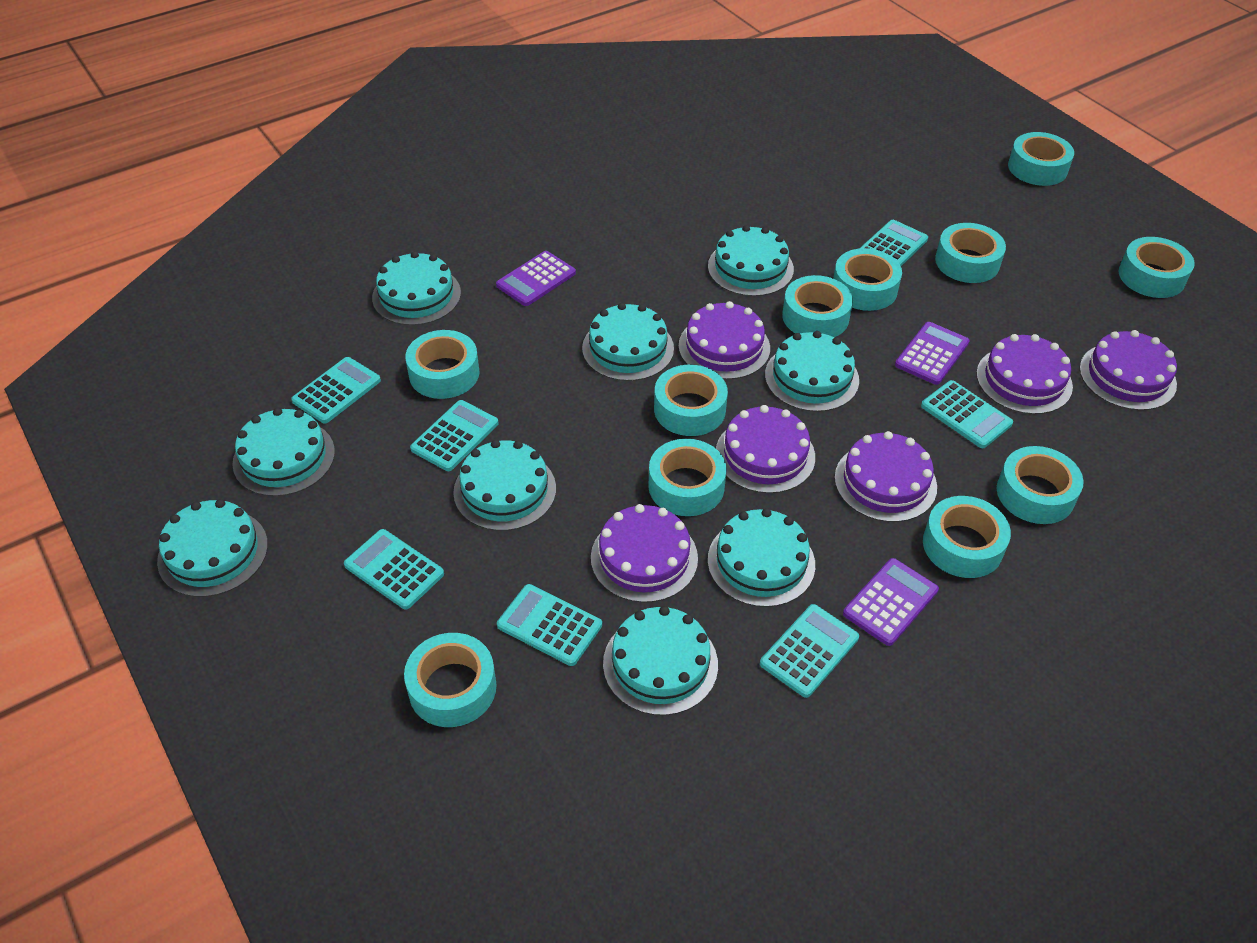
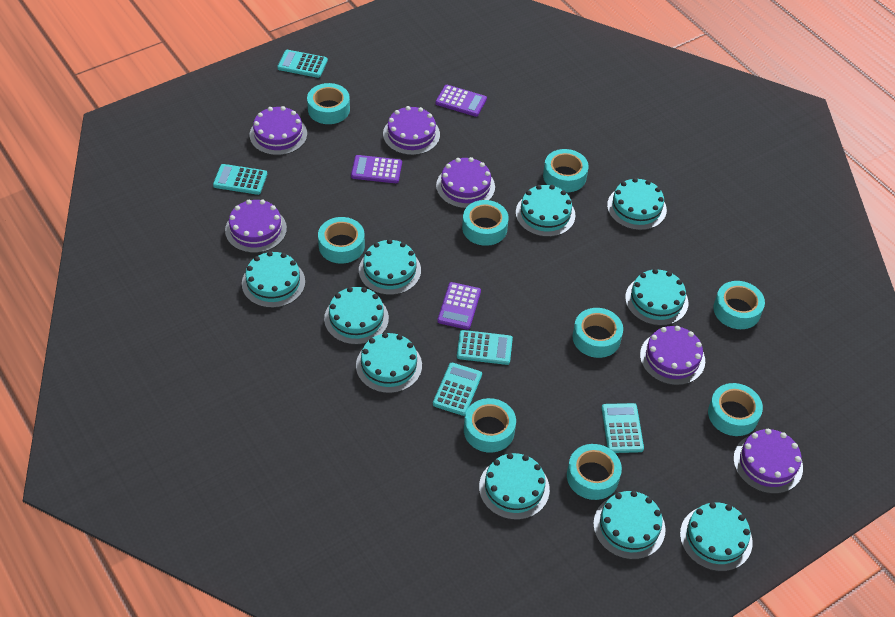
turquoise cake: [157,499,268,597] [232,408,335,496] [372,251,461,325] [453,440,556,531] [582,303,674,381] [603,606,718,716] [708,225,794,296] [708,508,815,607] [765,331,859,412] = 9 -> [242,251,305,308] [324,287,389,345] [356,333,422,393] [359,239,421,295] [479,453,550,520] [516,185,575,237] [593,491,666,559] [607,178,667,230] [625,269,688,326] [680,502,753,571] = 10
turquoise calculator: [291,357,381,423] [344,529,444,610] [410,400,498,471] [497,584,602,666] [760,604,859,698] [859,220,928,266] [921,380,1013,448] = 7 -> [213,164,267,195] [277,50,328,78] [433,363,482,416] [457,330,513,365] [602,403,644,453] = 5
turquoise tape: [404,633,497,727] [405,330,480,399] [648,439,727,516] [654,365,728,436] [782,275,853,337] [833,248,902,311] [923,496,1011,578] [935,223,1006,283] [997,446,1084,524] [1008,132,1074,186] [1119,237,1195,298] = 11 -> [307,83,350,124] [318,217,365,264] [462,200,509,246] [464,398,516,453] [543,149,589,192] [567,444,622,500] [572,308,623,358] [708,383,763,436] [713,281,765,329] = 9

